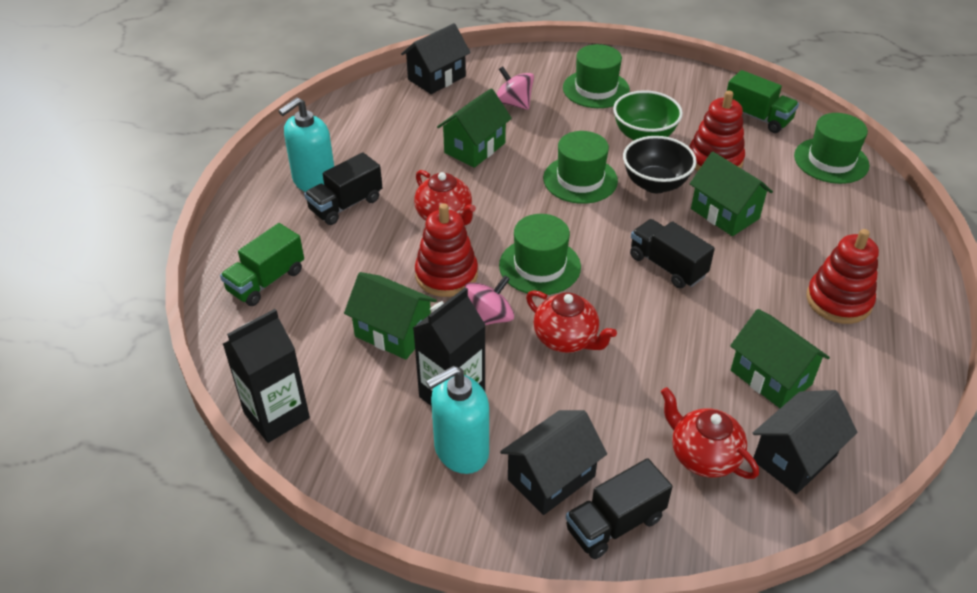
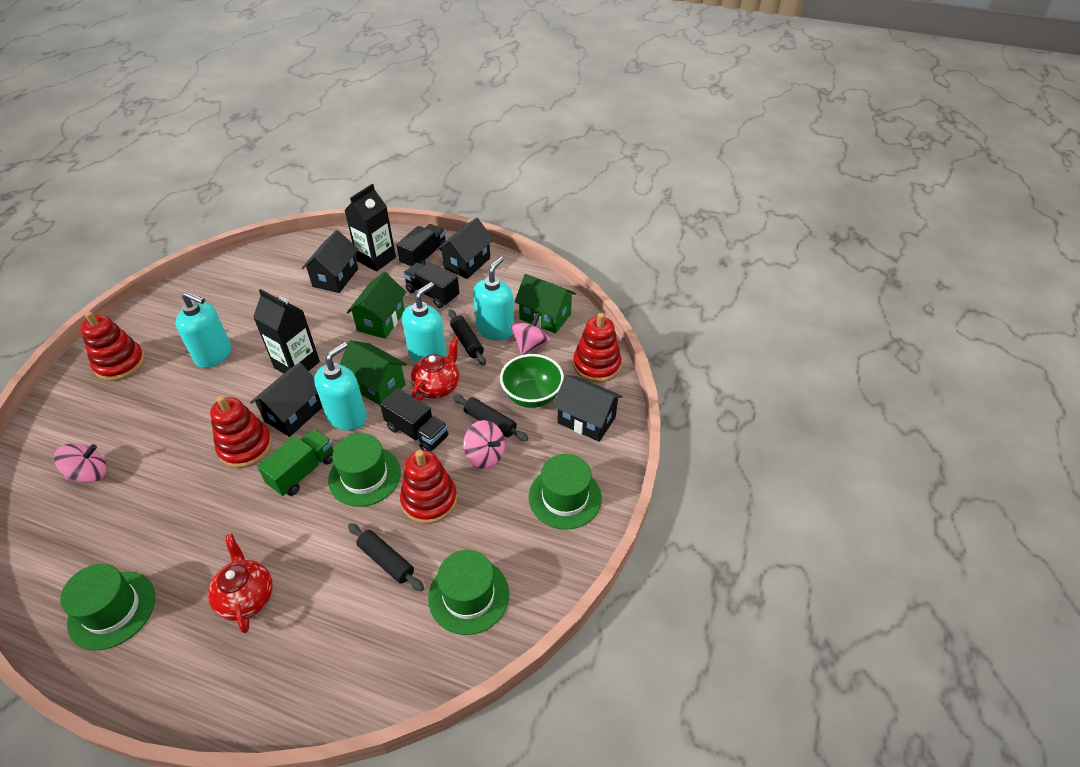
black bowl: [623,136,697,193] = 1 -> none = 0
black house: [401,23,471,94] [500,410,607,515] [753,390,858,494] = 3 -> [250,363,322,437] [302,230,359,293] [437,218,494,279] [553,375,623,442] = 4
black rolling pin: none = 0 -> [348,523,424,591] [448,309,486,365] [453,394,529,441] = 3
green house: [344,272,437,360] [437,89,512,168] [690,152,773,236] [730,309,830,408] = 4 -> [340,340,407,405] [347,272,406,339] [515,274,576,333] = 3
green truck: [220,223,304,306] [727,70,799,133] = 2 -> [257,429,334,496] = 1
pink spinning top: [465,275,514,325] [496,66,534,110] = 2 -> [54,443,107,483] [463,420,505,469] [511,313,550,355] = 3
red stacking toy: [415,203,478,297] [689,91,745,171] [806,229,879,324] = 3 -> [80,311,145,381] [210,395,272,468] [400,450,457,524] [573,313,621,382] = 4
red teapot: [414,170,476,226] [526,290,617,353] [661,387,759,479] = 3 -> [208,534,273,633] [411,337,459,401] = 2
turquoise soap dispenser: [279,97,334,192] [426,366,489,474] = 2 -> [176,291,231,368] [314,342,367,431] [402,282,447,363] [473,256,514,341] = 4

